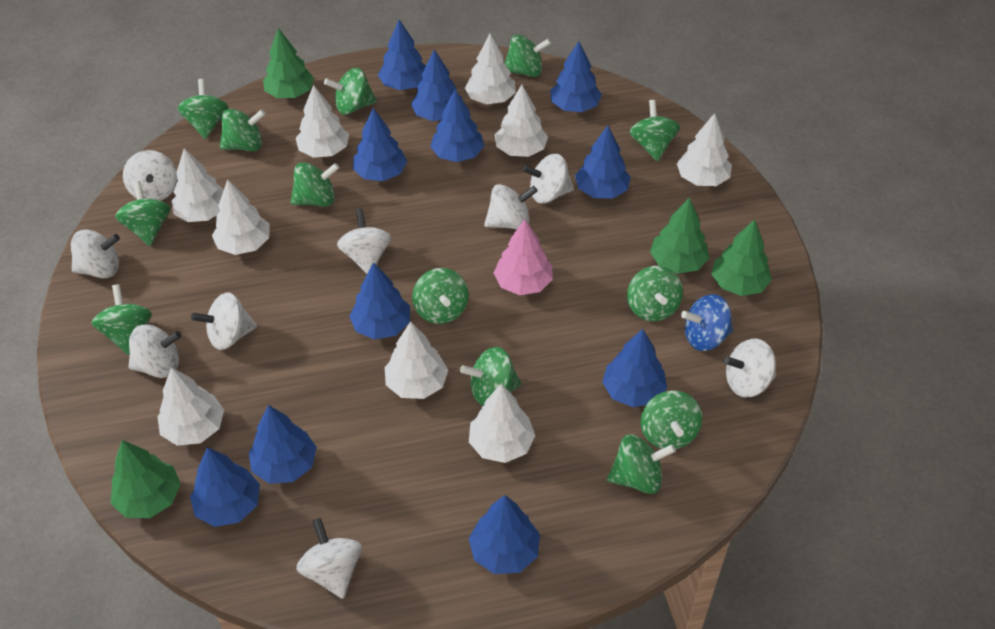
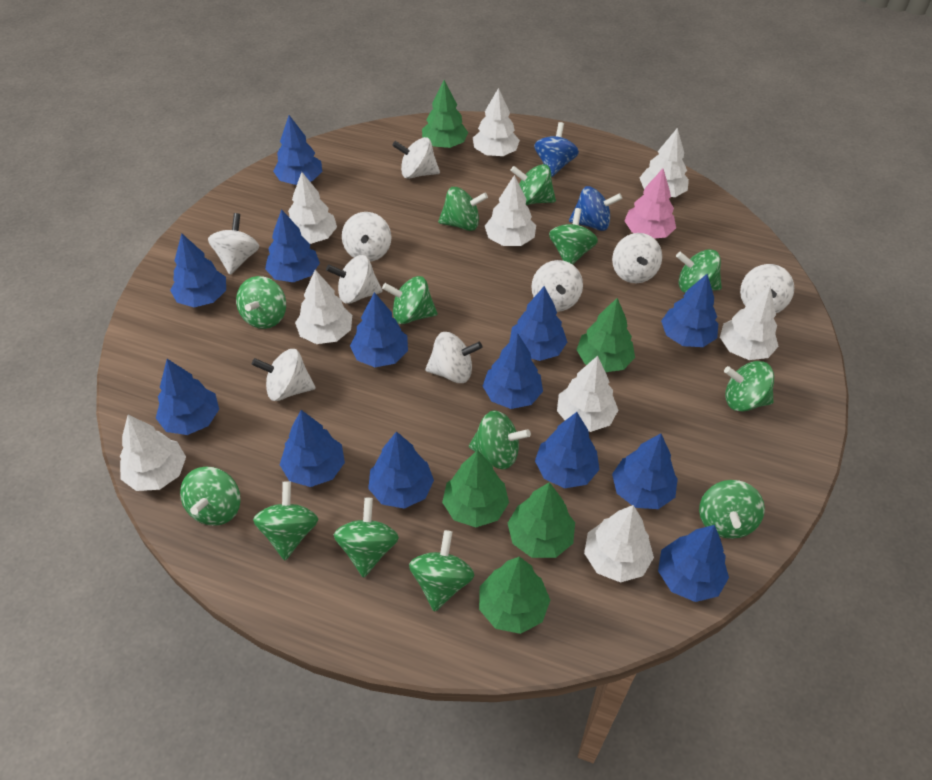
blue spinning top: [681,294,733,351] = 1 -> [534,122,579,177] [569,186,622,231] = 2
blue tree: [190,447,260,527] [249,405,317,484] [349,262,410,340] [353,108,407,181] [378,20,426,90] [411,50,462,121] [430,89,484,162] [469,495,540,574] [550,41,602,112] [575,125,631,199] [602,329,667,407] = 11 -> [156,359,219,435] [170,233,226,307] [265,209,320,282] [273,115,322,185] [280,410,345,487] [350,292,408,367] [368,431,434,509] [483,333,543,409] [509,286,567,361] [535,412,599,488] [612,433,678,509] [658,525,729,602] [661,274,718,347] = 13
green tree: [111,440,181,518] [263,28,314,98] [650,197,709,274] [711,219,772,296] = 4 -> [422,80,468,148] [442,450,509,527] [479,556,550,634] [508,482,575,558] [576,298,635,372] = 5

